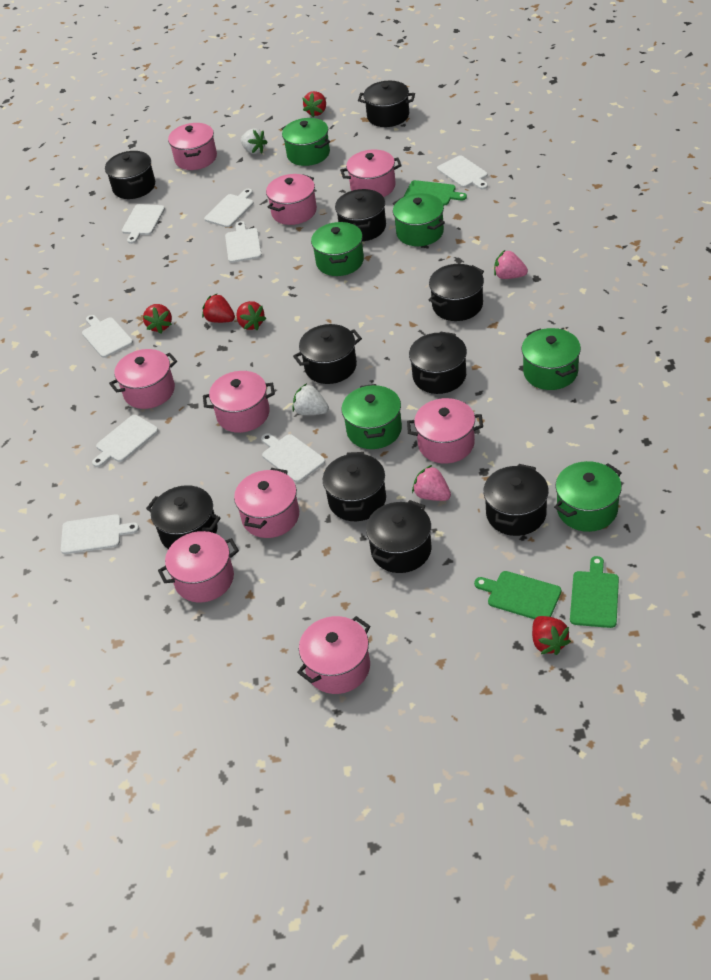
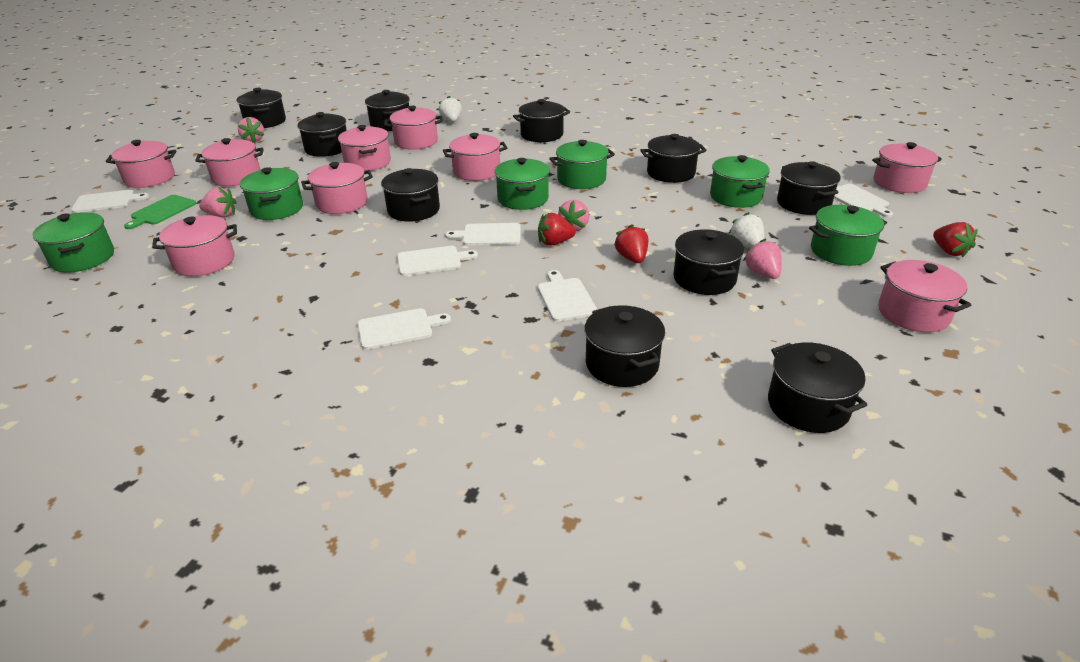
green cutting board: [403,180,467,206] [474,571,561,619] [570,556,619,628] = 3 -> [124,195,197,229] = 1
pink strawberry: [412,465,451,501] [494,250,528,279] = 2 -> [199,187,237,217] [238,117,264,143] [558,200,589,231] [743,238,782,279] = 4
red strawberry: [143,304,172,333] [202,293,235,323] [236,301,266,330] [303,91,326,117] [532,616,571,655] = 5 -> [538,213,576,246] [614,224,648,263] [933,222,978,258] = 3
white cutting board: [61,514,139,554] [82,315,133,358] [92,415,158,467] [122,204,165,244] [204,189,254,228] [225,221,262,263] [261,433,325,482] [437,155,488,189] = 8 -> [71,190,149,213] [358,308,451,350] [397,246,478,276] [445,223,521,246] [538,270,597,322] [834,184,893,217] = 6

